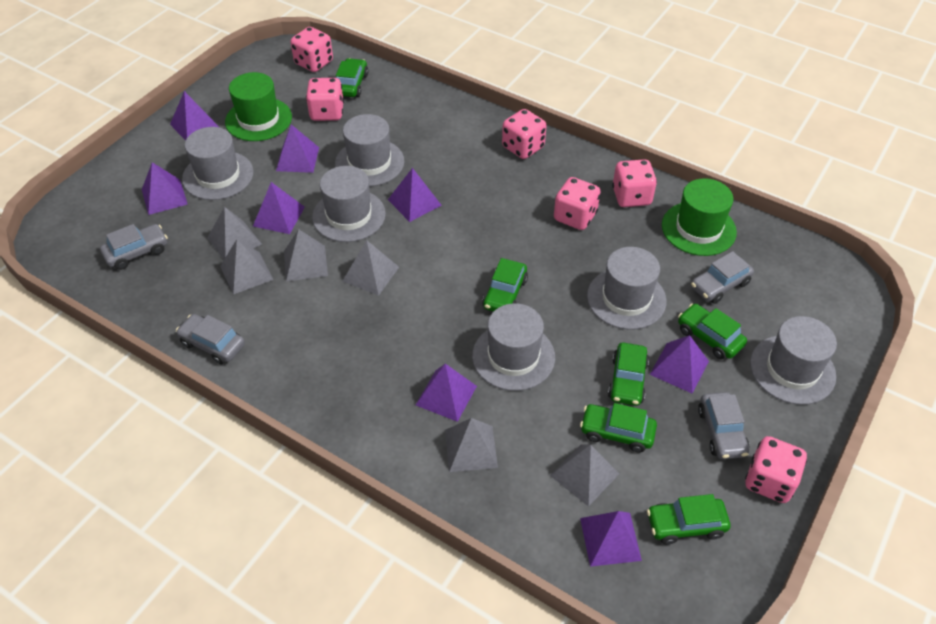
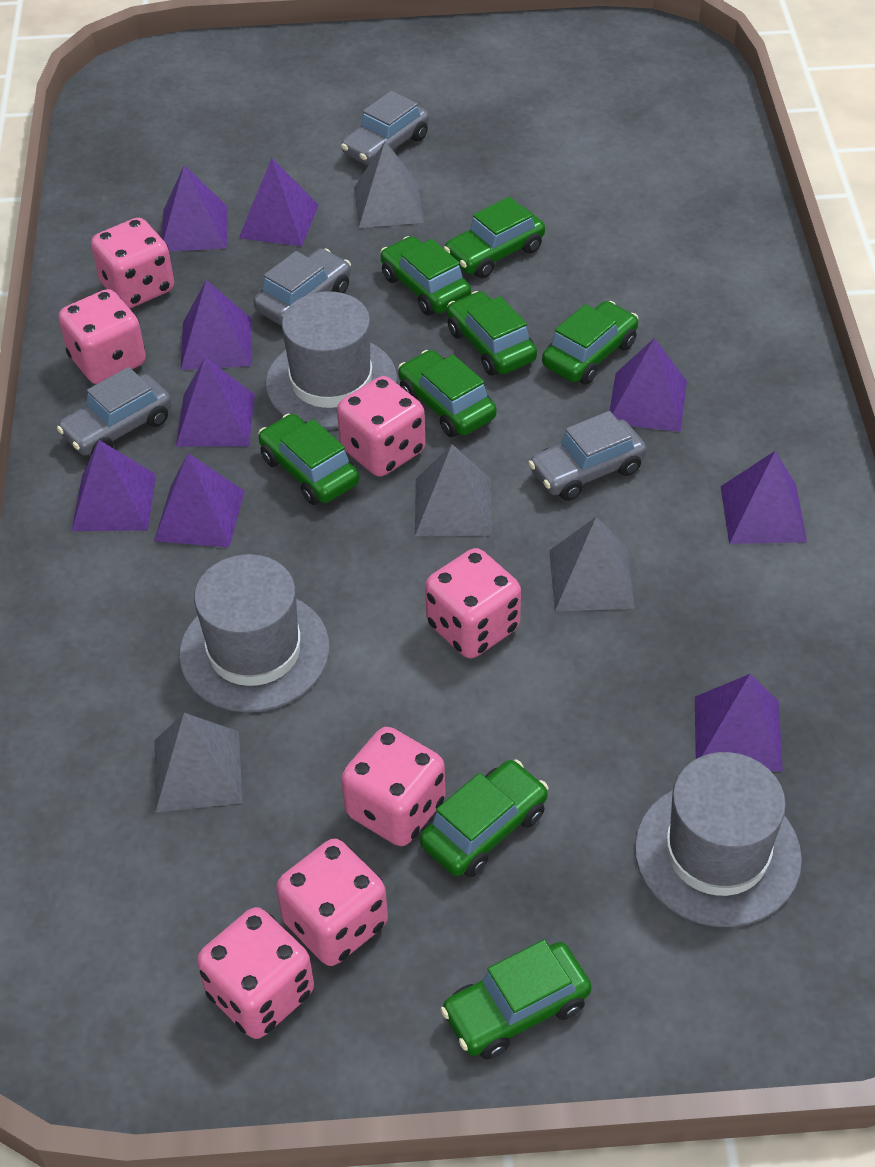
green car: [336,58,368,97] [482,258,528,312] [580,403,657,453] [608,343,649,406] [647,494,730,545] [678,303,747,360] = 6 -> [258,414,359,505] [380,236,471,316] [398,350,497,437] [420,760,548,877] [440,940,592,1060] [444,197,545,278] [447,291,537,376] [542,301,639,385] = 8
green hat: [225,72,292,141] [662,178,737,256] = 2 -> none = 0
grey hat: [182,127,254,200] [312,166,386,242] [335,114,404,186] [472,303,555,391] [587,247,667,330] [750,316,837,405] = 6 -> [179,554,330,713] [265,291,397,429] [635,752,802,927] = 3
grey pyramid: [207,207,262,259] [220,239,274,295] [284,229,328,281] [343,240,399,296] [445,418,498,472] [550,444,619,507] = 6 -> [154,713,242,812] [354,141,424,228] [415,444,492,536] [549,517,635,611] = 4
pink dice: [290,27,333,72] [306,78,344,121] [502,109,547,159] [554,177,601,230] [612,159,657,207] [745,436,807,503] = 6 -> [58,289,146,384] [91,218,174,308] [197,907,314,1039] [276,839,388,966] [337,376,426,477] [341,727,446,846] [425,548,521,658] = 7
purple pyramid: [142,162,188,215] [170,91,220,141] [253,182,305,234] [276,125,319,173] [388,168,442,222] [416,364,477,422] [580,511,642,567] [650,335,709,394] = 8 -> [72,440,156,531] [154,453,245,548] [161,165,228,251] [176,357,255,447] [181,280,252,370] [239,158,319,246] [610,338,687,432] [695,674,783,772] [720,451,807,544] = 9

